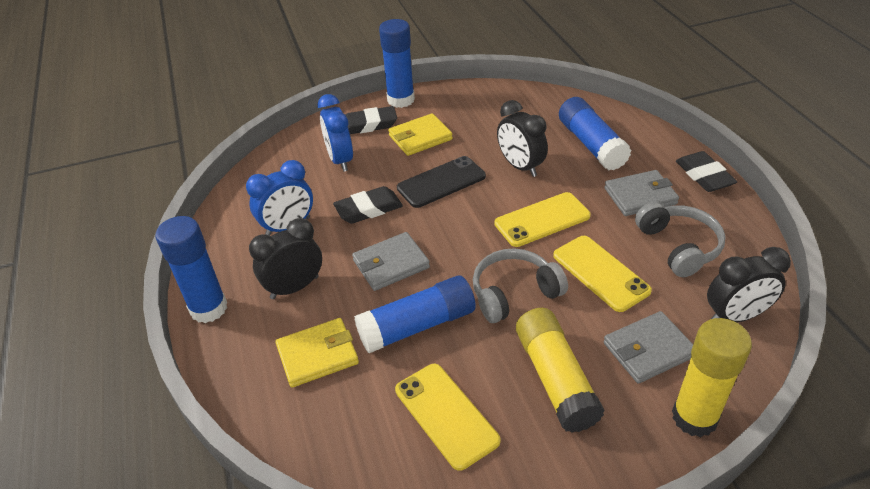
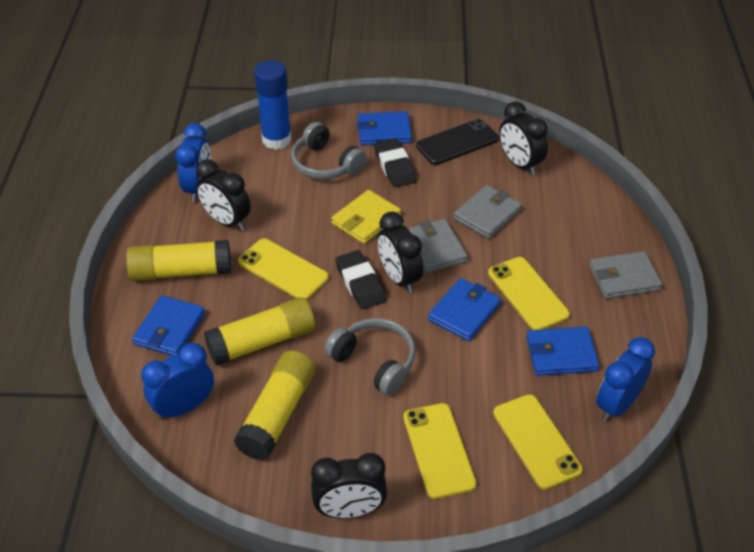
black clock: [249,218,322,299] [497,100,548,177] [707,247,791,322] = 3 -> [196,159,251,231] [311,453,387,519] [378,211,423,293] [499,101,548,175] = 4
black eraser: [333,186,403,224] [345,106,397,134] [676,151,737,192] = 3 -> [335,250,386,310] [374,138,416,188] = 2
blue clock: [246,160,313,236] [317,94,353,172] = 2 -> [141,343,214,420] [175,123,211,202] [596,337,655,422] = 3
blue glue stick: [156,216,227,323] [354,276,476,353] [379,19,415,108] [559,97,631,171] = 4 -> [254,60,291,150] = 1
blue wallet: none = 0 -> [132,295,205,356] [357,111,412,145] [428,278,501,341] [526,327,599,376] = 4
yellow glue stick: [516,308,605,433] [672,318,752,437] = 2 -> [126,240,231,281] [204,297,315,365] [234,350,315,460] = 3
yellow phone: [395,364,501,471] [494,192,591,247] [553,236,652,312] = 3 -> [238,238,329,300] [403,403,477,499] [488,257,570,330] [493,394,583,490] = 4
yellow wallet: [275,318,359,388] [388,113,453,156] = 2 -> [331,190,401,244] = 1

